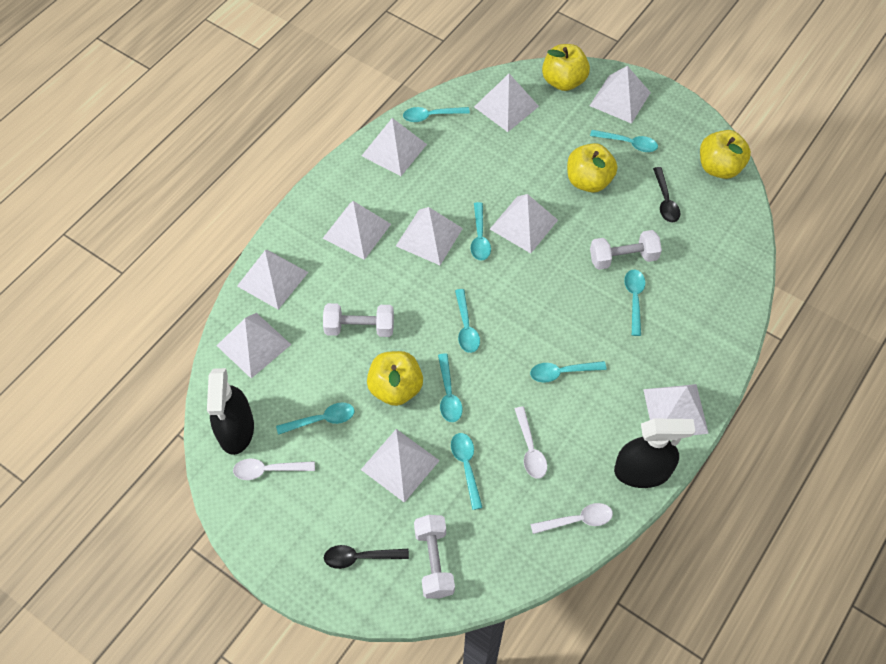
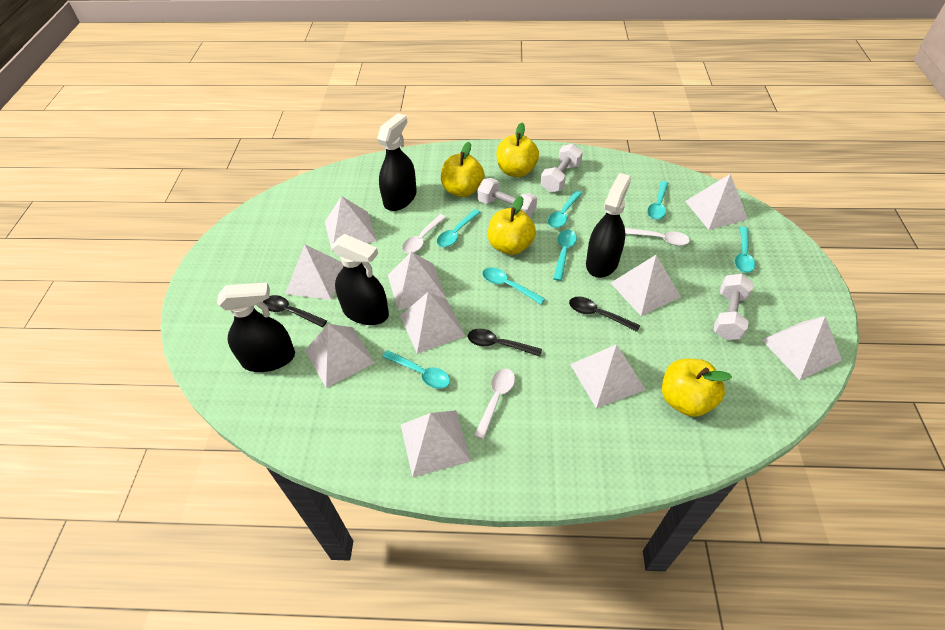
black spoon: [324,545,409,569] [653,167,680,222] = 2 -> [263,295,327,327] [468,328,542,357] [569,296,640,332] = 3
black spray bottle: [207,368,254,455] [614,419,695,488] = 2 -> [217,282,295,372] [331,234,389,325] [377,113,417,211] [586,173,631,278] = 4
turquoise spoon: [276,402,354,435] [403,107,470,122] [438,353,463,422] [451,433,483,510] [455,289,480,353] [471,202,491,261] [530,361,607,382] [590,130,658,152] [624,269,646,336] = 9 -> [382,350,450,389] [437,209,481,247] [482,267,545,305] [548,190,582,228] [553,230,577,281] [647,181,668,220] [735,227,755,273] = 7

